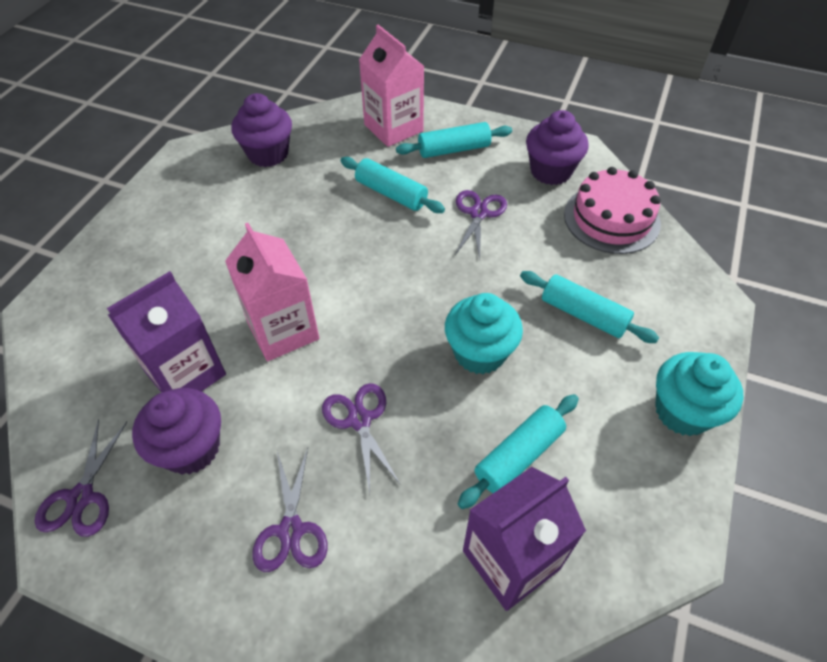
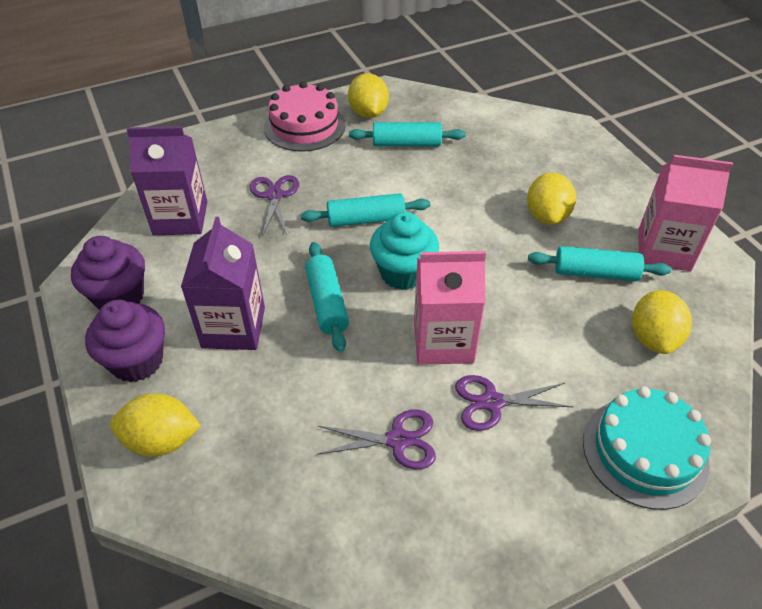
purple cupcake: [132,388,221,475] [231,93,292,167] [526,110,589,185] = 3 -> [71,236,145,310] [85,300,165,382] = 2
purple scissors: [35,419,127,537] [252,448,328,572] [322,383,401,493] [455,190,507,259] = 4 -> [250,175,299,237] [317,409,436,469] [455,375,573,431] = 3
turquoise cake: none = 0 -> [583,387,711,510] = 1
turquoise cupcake: [445,293,523,374] [655,352,743,436] = 2 -> [370,212,439,290] = 1
yellow lemon: none = 0 -> [110,393,201,457] [348,73,389,118] [527,173,576,225] [632,290,692,354] = 4

